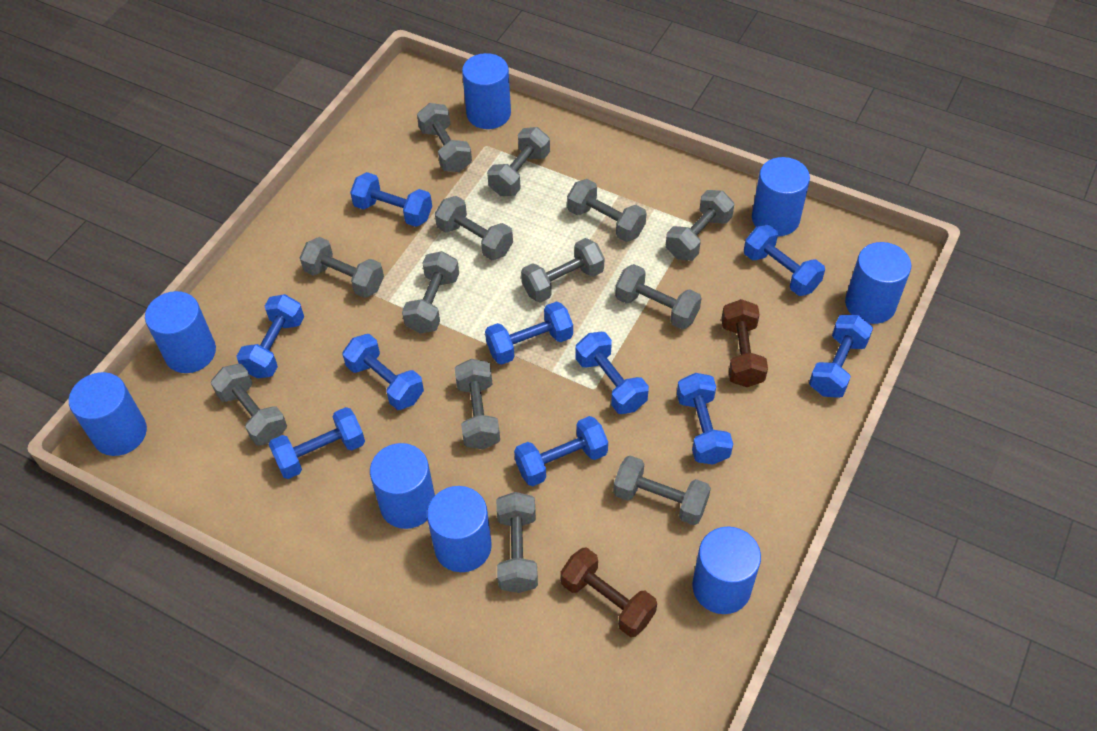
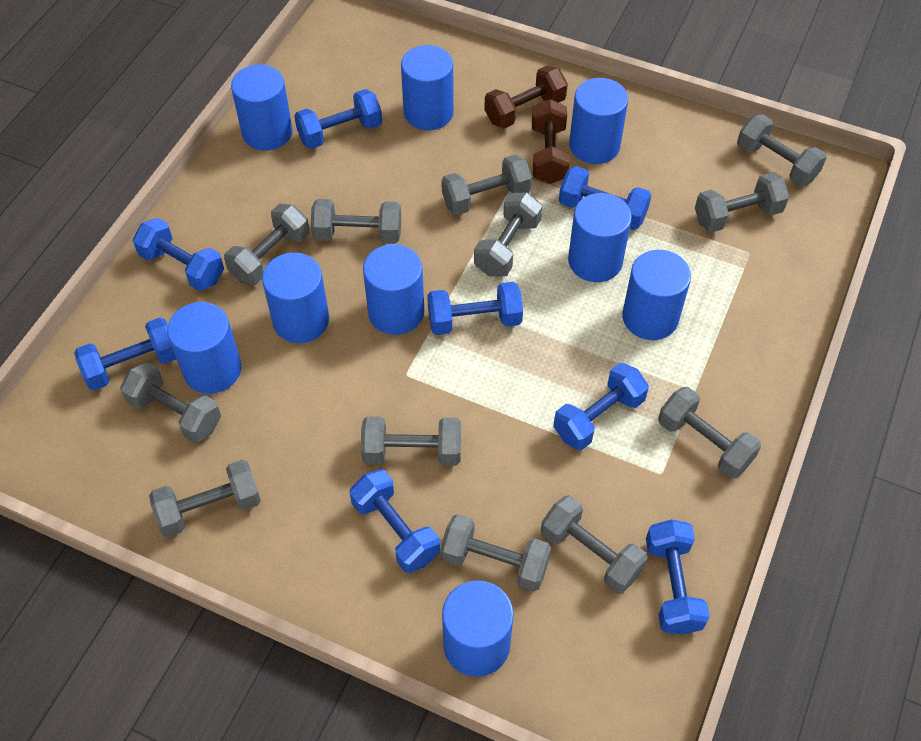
blue cylinder: [69,372,147,456] [145,291,216,373] [370,443,435,529] [427,486,492,572] [462,53,511,129] [692,527,761,614] [752,157,810,236] [845,242,911,324] = 8 -> [167,302,242,394] [231,65,293,150] [262,253,329,343] [363,244,424,335] [401,45,454,130] [442,580,514,677] [568,193,632,282] [569,78,628,164] [622,250,691,340] = 9
blue dumbbell: [236,294,304,378] [269,407,365,479] [343,334,424,410] [350,172,432,227] [485,301,573,365] [514,416,608,486] [576,332,649,414] [677,373,733,465] [744,225,825,296] [809,315,873,398] = 10 -> [74,318,176,390] [133,218,224,291] [294,89,382,149] [350,469,440,573] [427,282,523,335] [553,363,649,450] [559,166,651,230] [646,519,710,635] = 8
grey dumbbell: [211,364,287,446] [300,237,384,298] [402,251,459,333] [417,103,472,172] [435,196,513,260] [455,359,500,449] [487,127,550,196] [496,492,538,593] [521,238,604,303] [567,179,647,242] [613,455,711,525] [615,264,702,330] [666,190,734,261] = 13 -> [120,362,221,443] [149,460,261,537] [224,204,309,285] [311,199,401,244] [361,416,461,466] [440,514,551,591] [441,154,532,215] [474,192,542,276] [541,495,648,594] [658,387,761,479] [695,173,789,232] [737,114,827,186] = 12

